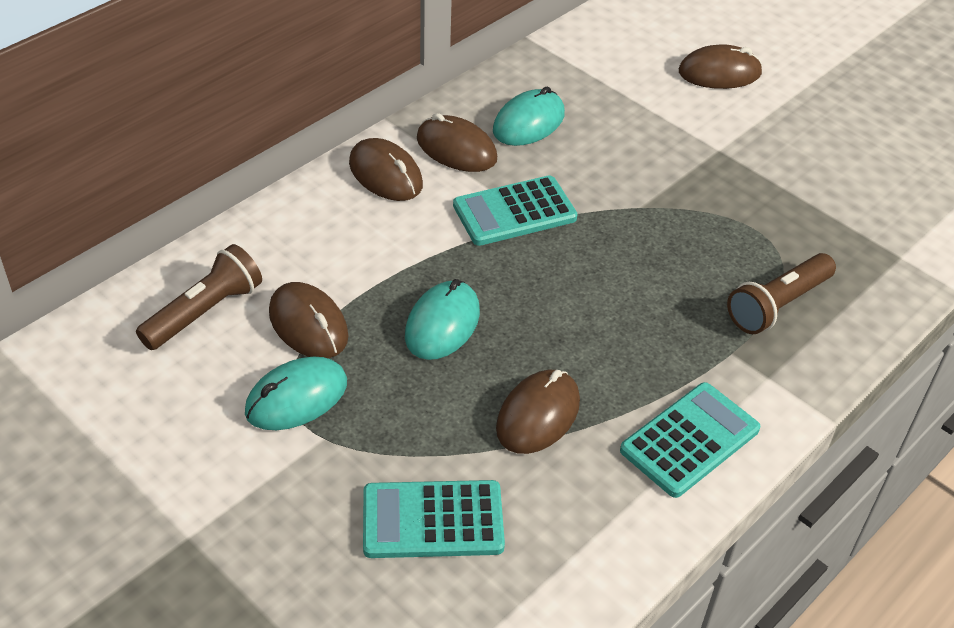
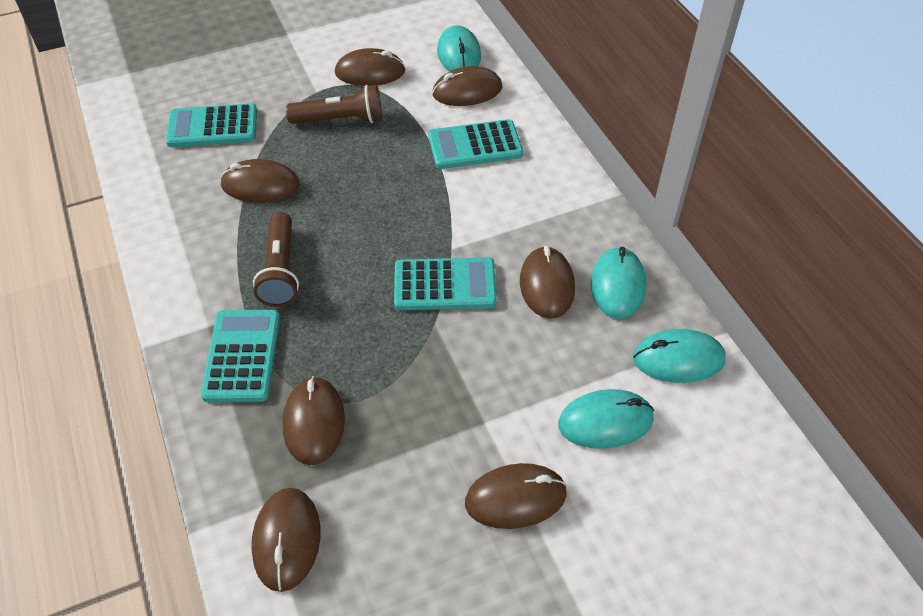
brown mouse: [269,282,348,358] [349,138,423,201] [417,113,497,172] [496,370,580,454] [679,44,762,89] = 5 -> [220,159,300,203] [252,488,320,592] [283,376,345,465] [335,48,405,86] [432,66,503,106] [465,463,567,529] [520,246,575,319] = 7
turquoise calculator: [363,480,505,558] [453,175,577,246] [620,382,760,498] = 3 -> [166,103,257,147] [201,310,280,402] [394,258,497,310] [428,119,523,169] = 4
turquoise mouse: [245,357,347,430] [405,279,480,360] [493,86,565,146] = 3 -> [437,25,481,71] [558,389,654,449] [591,247,646,319] [633,329,726,383] = 4

